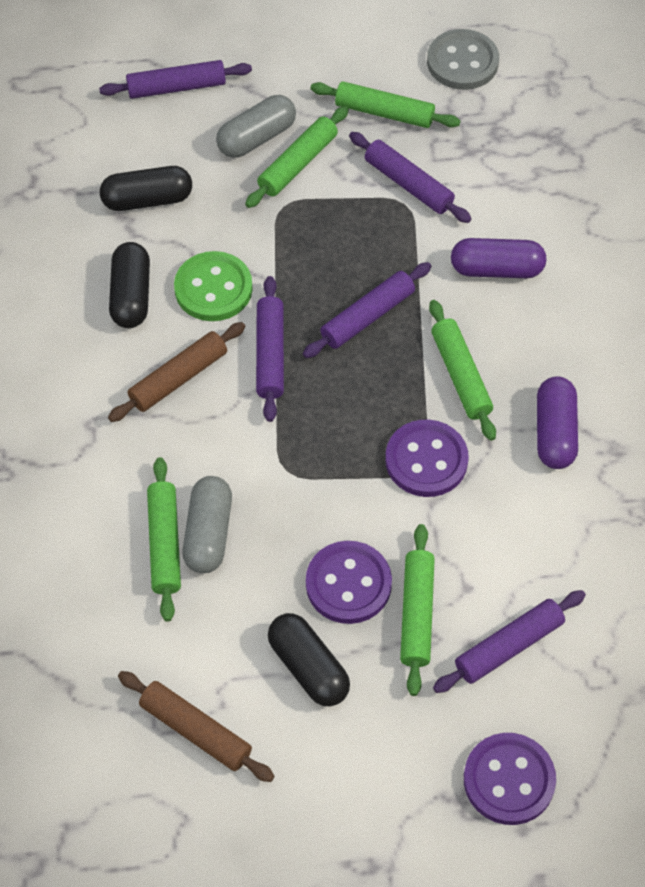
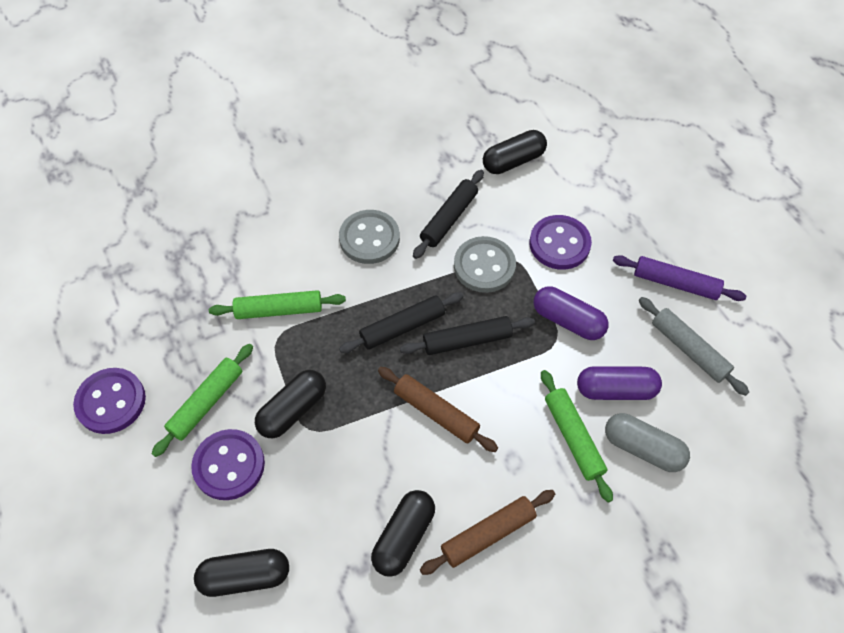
black capsule: [100,166,192,211] [109,242,150,328] [268,613,350,706] = 3 -> [194,549,289,597] [255,370,326,438] [371,490,435,577] [483,130,547,174] = 4
black rolling pin: none = 0 -> [339,292,464,353] [400,316,535,355] [413,170,484,259] = 3
green button: [174,251,253,321] = 1 -> none = 0
green rolling pin: [147,457,181,622] [245,106,349,208] [310,81,460,128] [400,524,435,696] [429,300,496,441] = 5 -> [152,344,253,457] [209,290,346,319] [541,370,613,502] = 3
grey button: [427,29,499,90] = 1 -> [339,210,400,264] [454,236,516,293] = 2
grey capsule: [182,476,232,573] [216,95,296,158] = 2 -> [605,413,690,472] = 1
grey rolling pin: none = 0 -> [639,297,749,396] = 1
purple rolling pin: [99,60,252,99] [256,276,284,422] [303,262,431,358] [349,132,472,223] [433,590,586,693] = 5 -> [613,255,746,301] = 1

